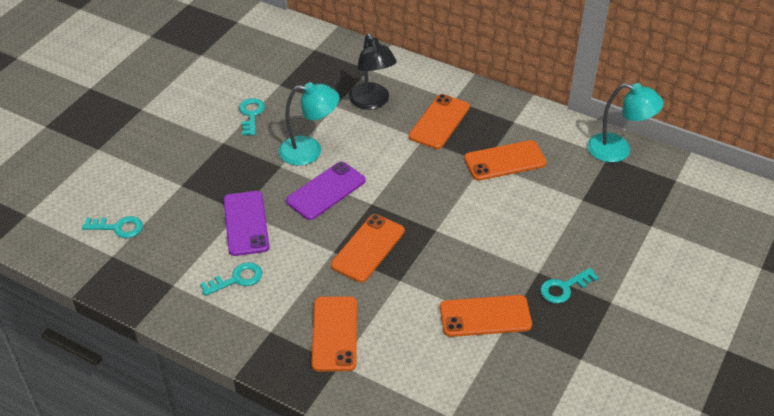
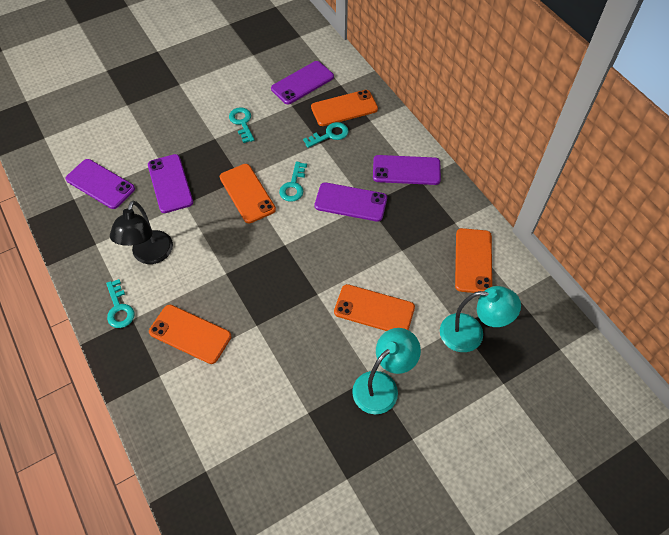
purple phone: [223,191,270,256] [286,162,365,220] = 2 -> [66,159,135,209] [148,154,193,213] [271,61,334,104] [315,182,387,222] [373,155,441,185] = 5

